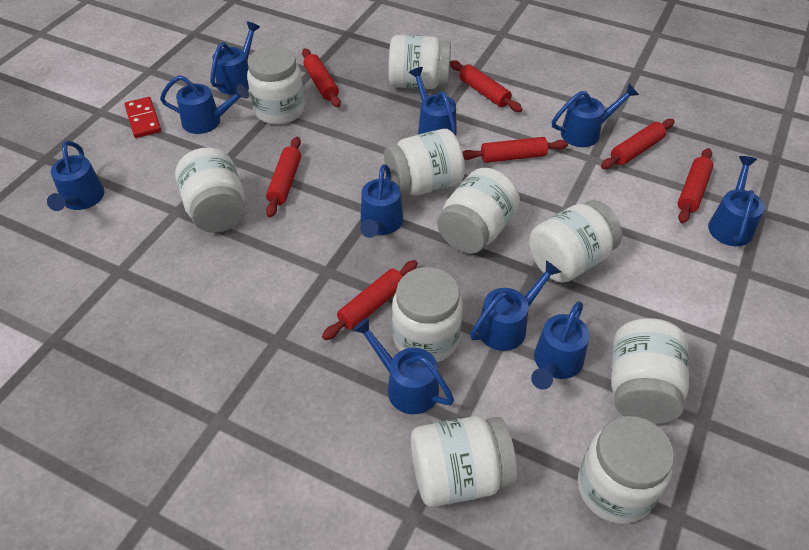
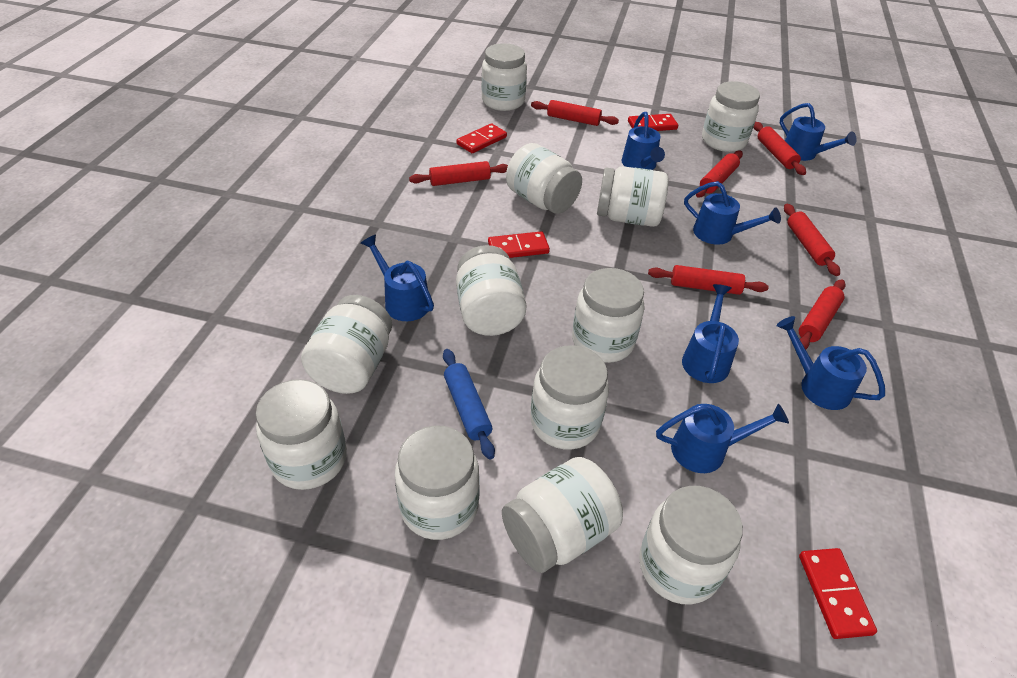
blue rolling pin: none = 0 -> [443,349,495,460] = 1
blue watering can: [47,141,104,211] [160,75,249,134] [210,22,260,95] [352,318,454,414] [360,164,403,238] [409,67,457,136] [470,260,561,351] [531,301,589,390] [552,84,639,147] [708,156,765,246] = 10 -> [361,234,434,321] [622,112,665,170] [656,404,789,473] [682,284,739,383] [684,181,781,245] [776,316,885,410] [780,103,857,161] = 7
red domino: [124,97,161,138] = 1 -> [457,123,507,153] [488,231,550,258] [628,114,678,131] [799,548,877,639] = 4
white jar: [175,147,246,233] [247,46,305,125] [384,129,465,196] [388,35,451,89] [392,267,463,362] [411,416,517,507] [437,168,520,254] [529,200,622,283] [578,416,674,524] [611,318,689,424] = 10 -> [256,379,347,490] [301,295,392,394] [395,426,480,540] [456,245,527,336] [482,43,527,111] [502,457,623,573] [506,143,582,214] [530,345,609,450] [572,268,645,363] [597,166,669,227] [639,486,743,604] [702,81,760,152] = 12

